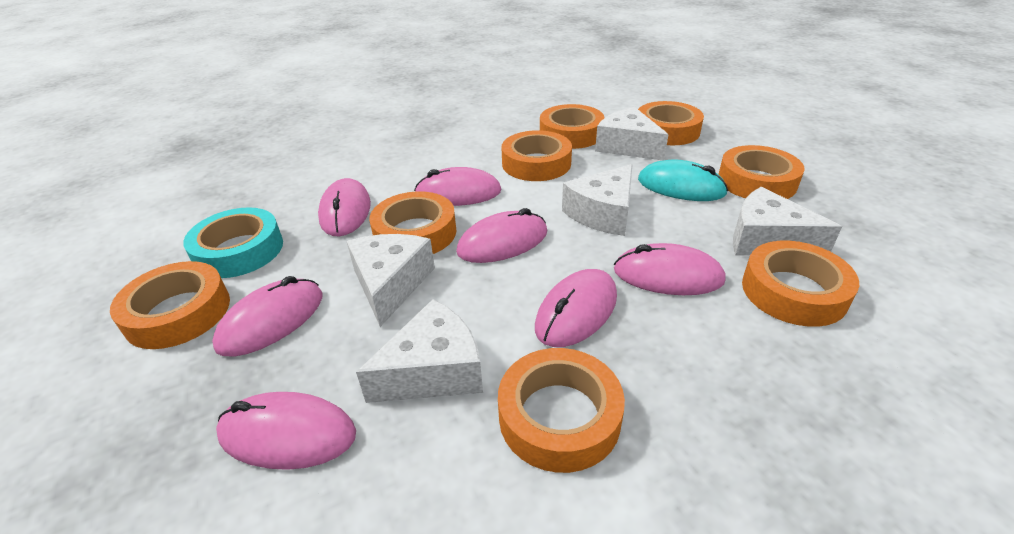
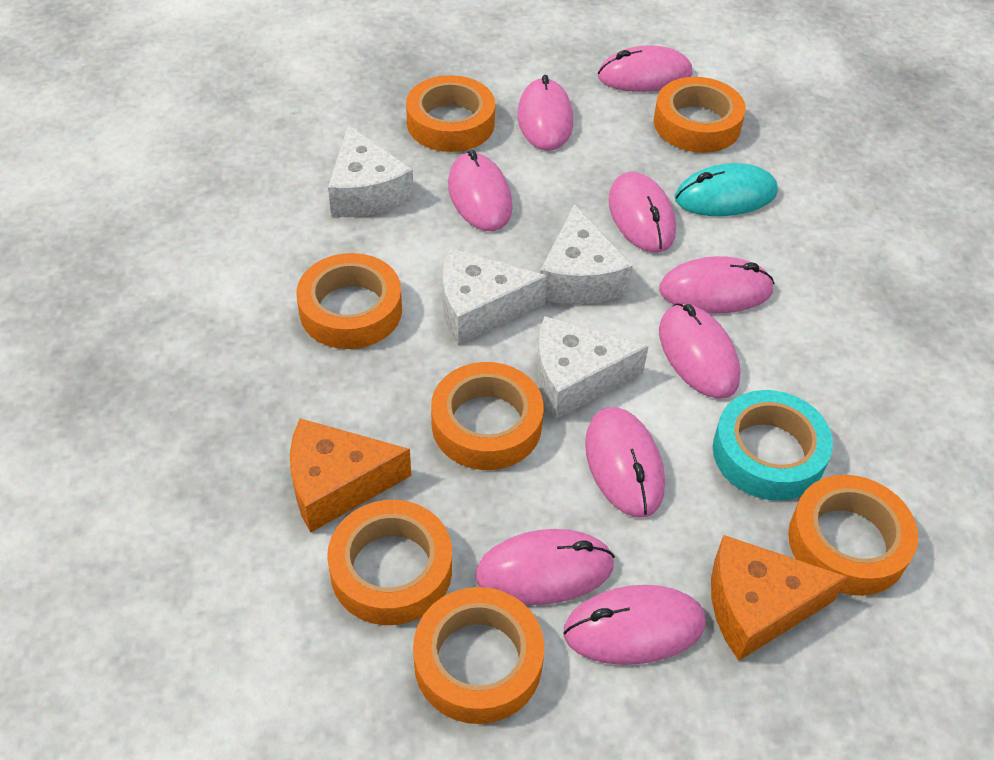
orange cheese: none = 0 -> [290,419,411,533] [711,535,847,661] = 2
orange tape: [110,261,230,349] [369,191,456,254] [498,348,625,473] [501,130,572,181] [540,104,605,149] [638,101,704,145] [718,145,804,199] [742,241,859,327] = 8 -> [297,253,402,349] [327,500,452,625] [406,75,495,152] [413,587,544,724] [431,362,544,470] [654,77,746,153] [788,475,918,596] = 7
pink mouse: [212,276,323,356] [216,392,356,470] [318,178,371,236] [414,167,501,206] [456,208,547,263] [535,269,617,347] [614,243,726,295] = 7 -> [448,150,513,231] [475,529,615,605] [517,75,573,151] [563,585,706,665] [585,407,665,518] [598,45,693,92] [608,172,676,253] [659,256,775,313] [659,303,740,399] = 9
white cheese: [347,234,435,327] [356,299,483,403] [562,164,633,236] [595,107,669,160] [733,187,842,256] = 5 -> [328,125,414,217] [442,248,547,345] [536,316,649,420] [540,204,633,304] = 4

